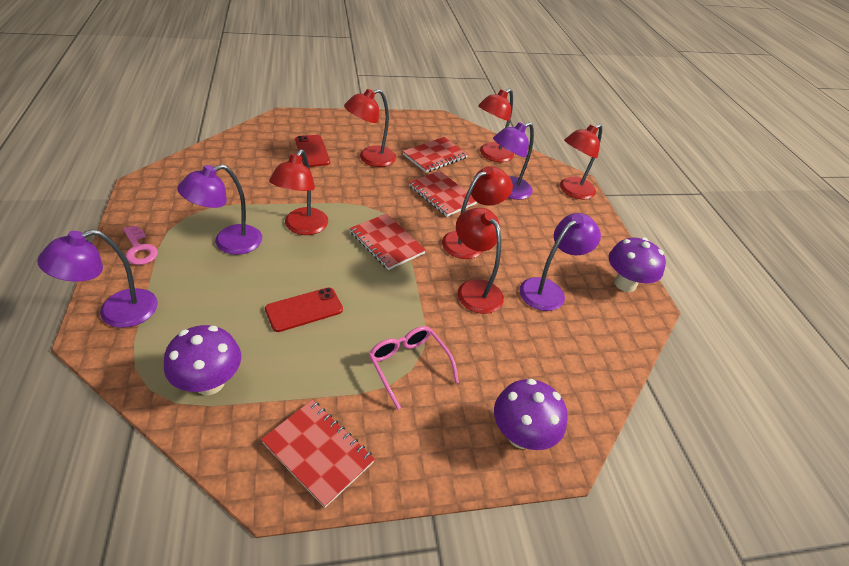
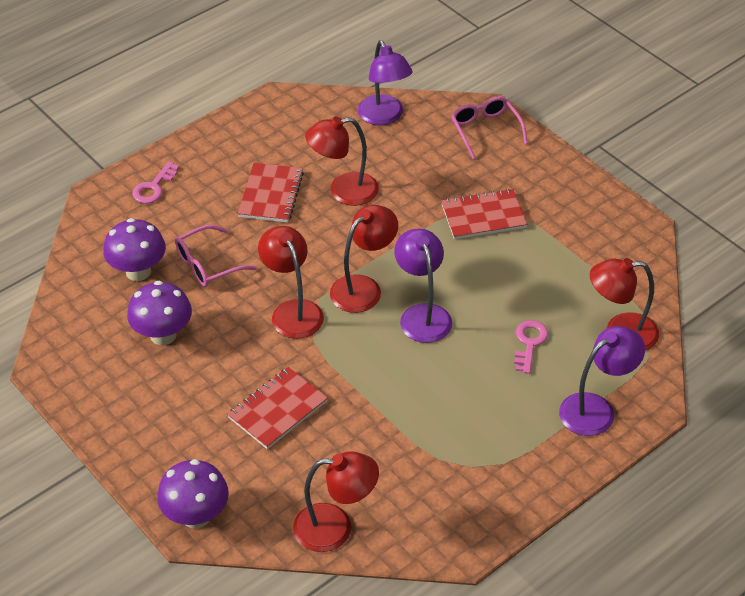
pink glasses: [368,326,459,410] = 1 -> [175,225,257,287] [451,96,528,159] = 2
pink key: [123,225,158,265] = 1 -> [132,162,179,204] [514,320,548,374] = 2
purple lamp: [37,229,158,328] [177,164,262,255] [493,122,534,200] [519,213,601,311] = 4 -> [358,40,413,125] [394,229,452,343] [559,326,645,436] = 3
red lamp: [269,149,328,235] [344,89,396,167] [442,166,513,259] [456,208,504,314] [478,89,514,162] [560,124,602,200] = 6 -> [258,226,324,339] [293,451,379,552] [305,116,379,206] [330,205,398,313] [590,258,659,351] = 5
red notebook: [261,400,375,508] [350,213,426,270] [403,137,468,173] [409,170,477,217] = 4 -> [227,367,328,449] [237,163,304,223] [441,189,528,240] = 3
red phone: [265,287,343,332] [295,135,330,167] = 2 -> none = 0

